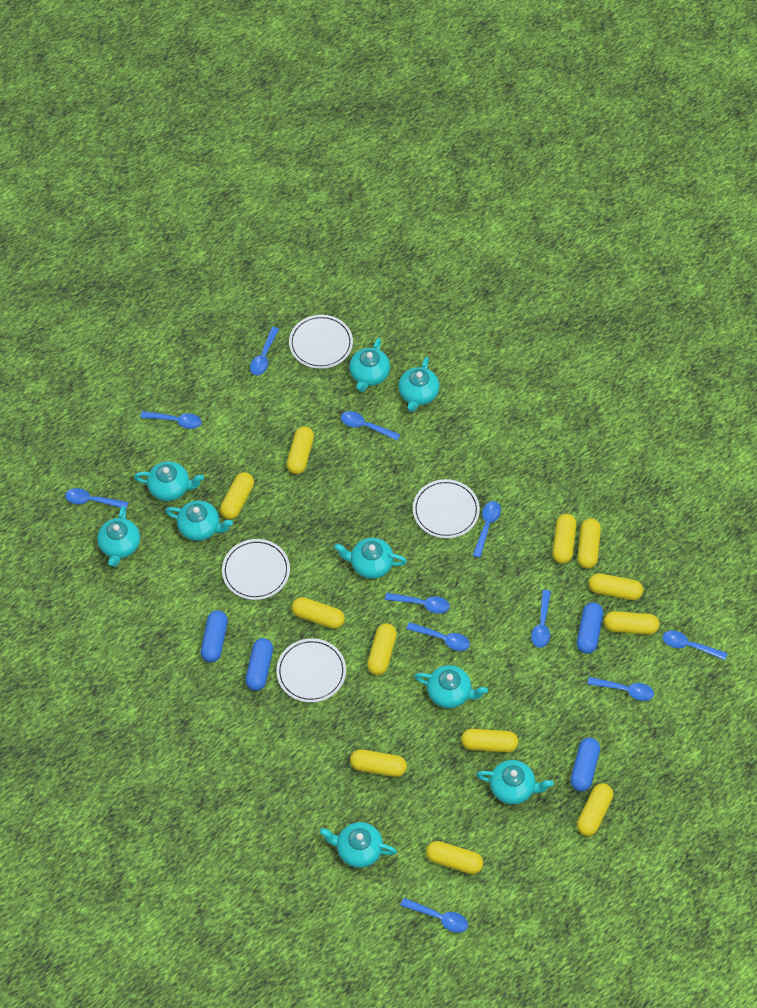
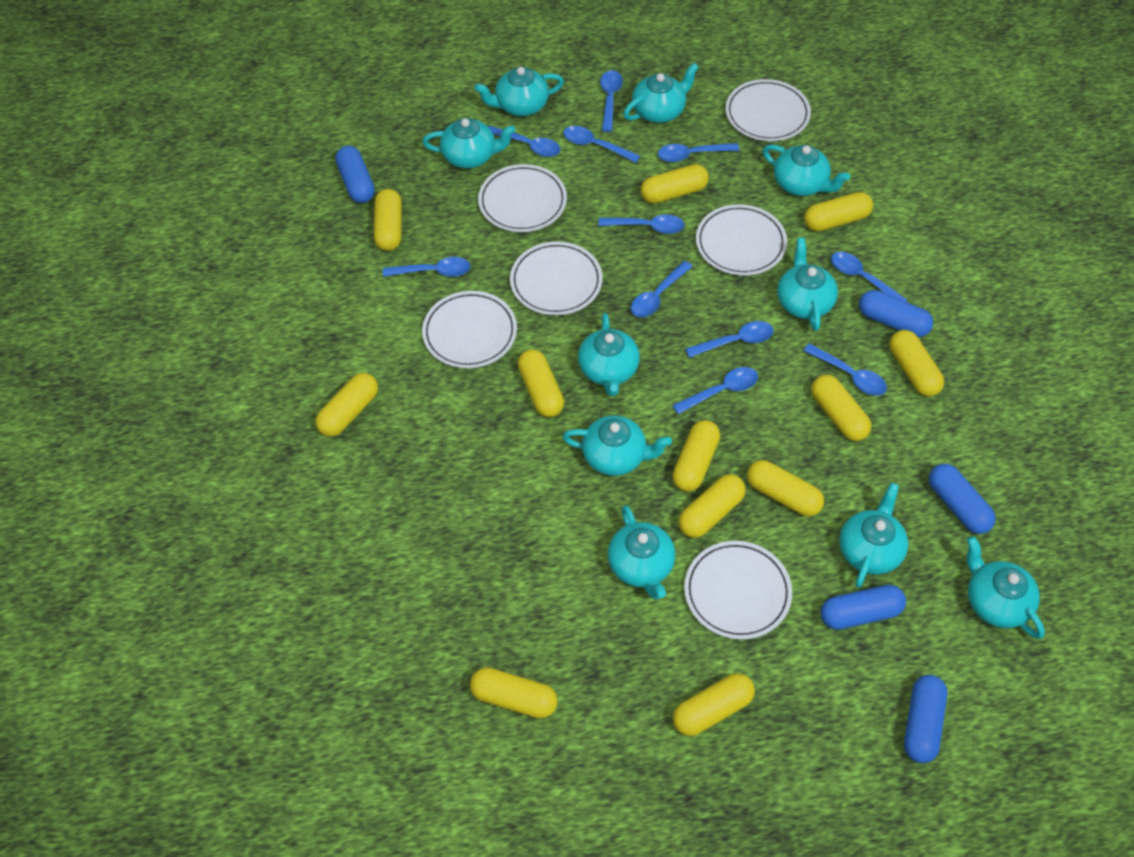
blue capsule: [201,610,228,663] [245,638,273,691] [571,738,600,792] [577,602,603,654] = 4 -> [335,146,375,203] [820,585,906,630] [859,290,933,337] [904,675,947,763] [929,464,996,534] = 5
turquoise teapot: [97,506,140,567] [134,461,204,501] [165,500,233,541] [320,822,397,868] [334,538,407,579] [349,338,390,392] [398,357,440,412] [414,665,488,708] [476,760,554,805] = 9 -> [422,118,515,169] [475,67,564,116] [562,415,672,476] [578,313,640,396] [608,505,675,600] [623,63,699,123] [763,144,850,196] [777,238,838,331] [840,483,908,588] [966,536,1045,639] = 10
white plate: [222,539,290,600] [276,638,346,703] [289,315,353,369] [413,479,480,539] = 4 -> [422,291,517,368] [478,164,567,232] [510,242,603,315] [684,541,792,640] [696,204,787,276] [725,79,811,141] = 6

